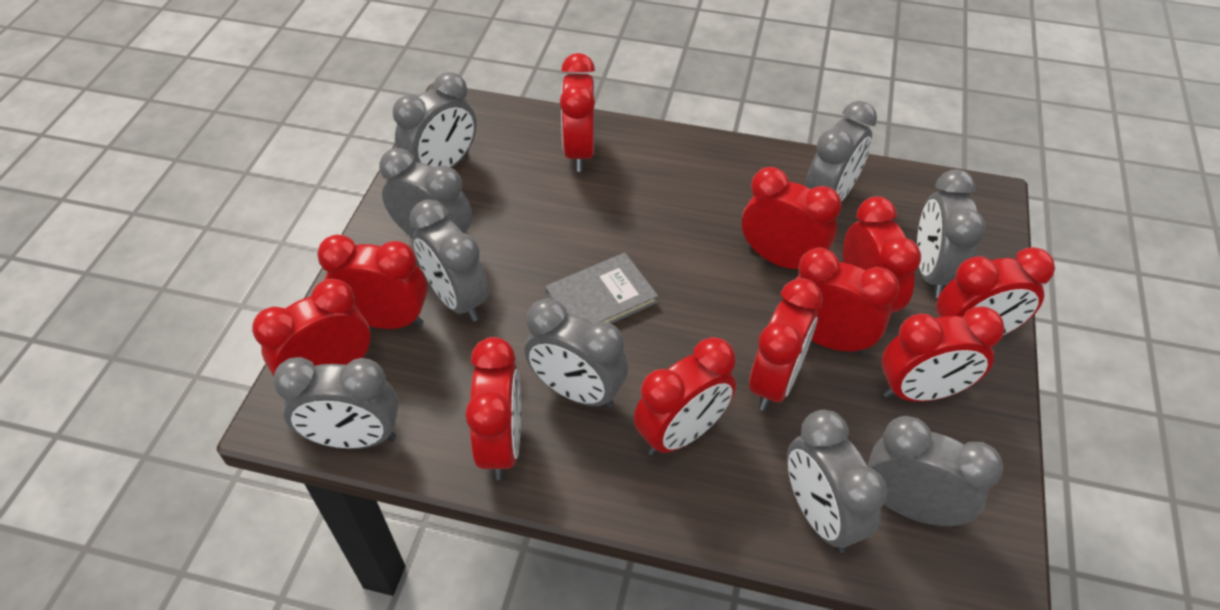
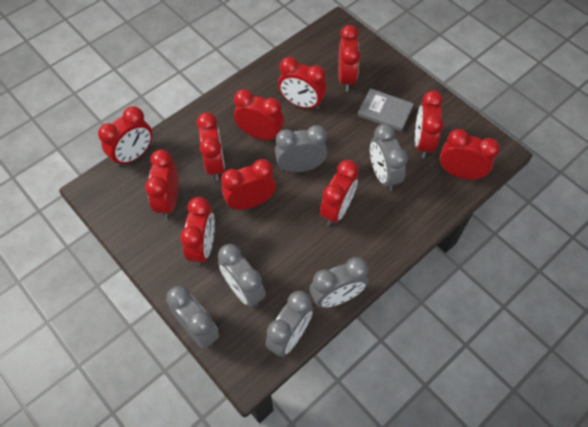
grey clock: [273,357,399,449] [379,148,472,238] [393,72,477,168] [410,199,489,322] [525,298,628,409] [787,410,887,553] [805,101,877,201] [867,416,1003,526] [917,170,986,298] = 9 -> [166,286,219,348] [218,244,266,307] [265,291,313,357] [275,125,327,172] [310,257,368,308] [370,124,408,191] = 6

